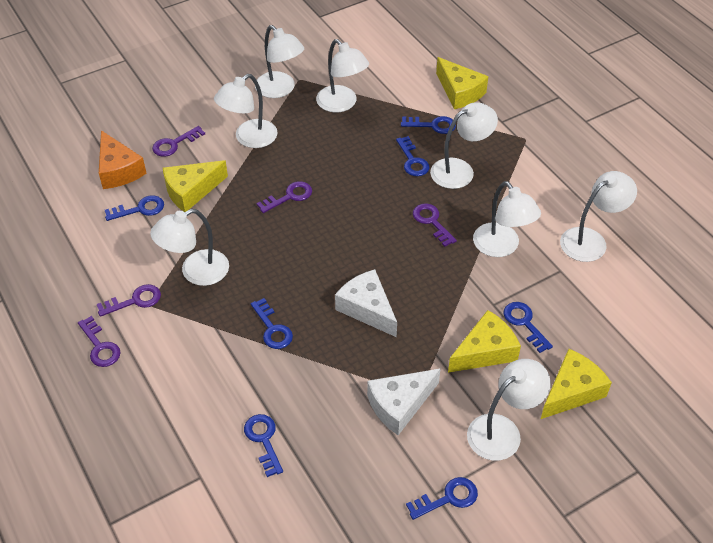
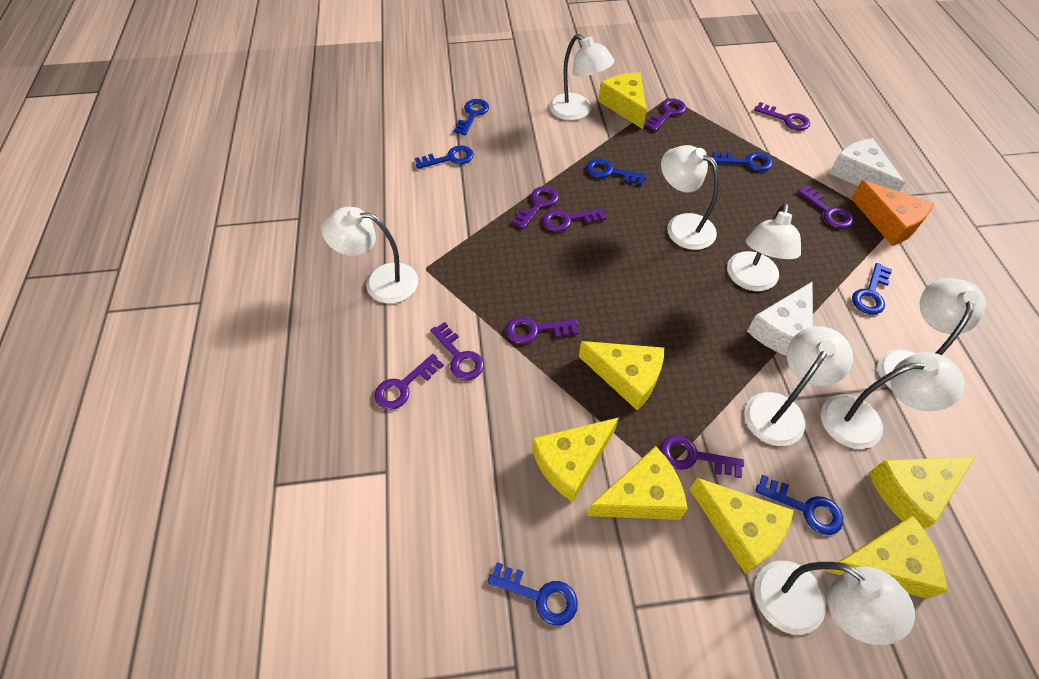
purple key: [78,316,121,367] [97,284,161,317] [152,126,205,157] [257,181,312,213] [413,203,457,247] = 5 -> [375,354,444,410] [430,322,484,380] [506,316,578,344] [512,186,559,229] [542,208,606,232] [645,98,686,131] [660,435,744,478] [754,102,810,131] [798,185,853,229] = 9
yellow cheese: [163,160,228,212] [436,57,489,109] [448,310,521,373] [541,349,612,419] = 4 -> [532,417,619,502] [579,341,664,410] [587,446,688,520] [598,73,647,129] [690,478,794,574] [825,516,948,599] [869,456,976,529] = 7

